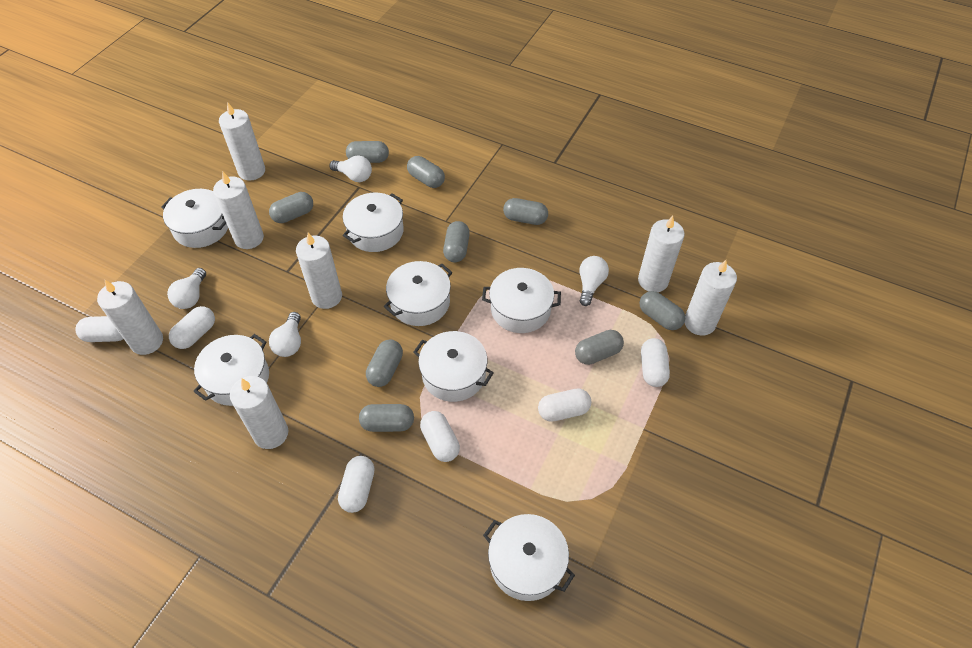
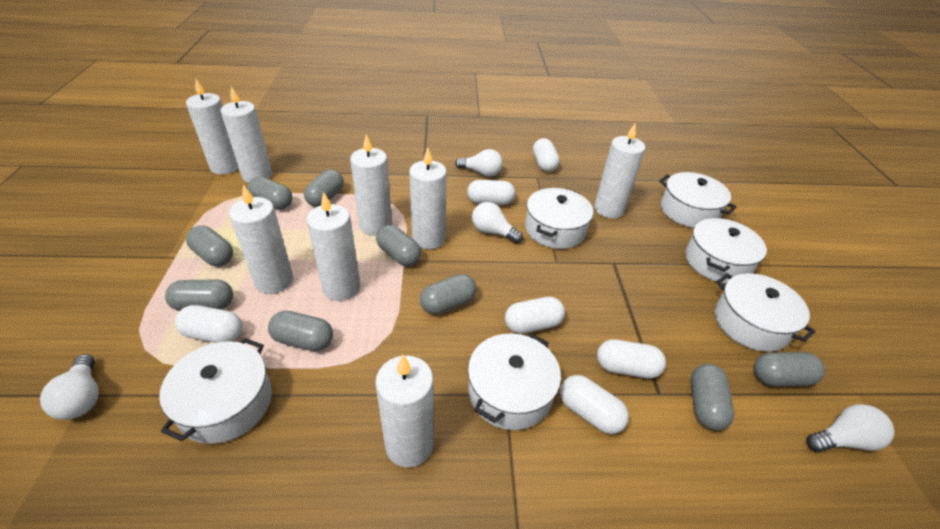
white candle: [97,280,163,355] [213,171,264,249] [219,102,265,181] [230,376,288,449] [296,233,342,309] [638,216,684,292] [685,260,737,336] = 7 -> [186,78,239,175] [221,86,272,183] [229,185,293,294] [306,192,360,301] [350,134,392,236] [375,355,434,467] [409,147,447,249] [594,124,646,218] = 8
white pot: [161,189,228,248] [193,334,269,406] [343,193,404,252] [384,261,452,326] [414,331,494,402] [482,268,561,333] [483,514,575,601] = 7 -> [159,338,272,444] [468,333,561,430] [525,188,593,249] [659,172,736,228] [686,218,767,284] [715,273,815,352] = 6

